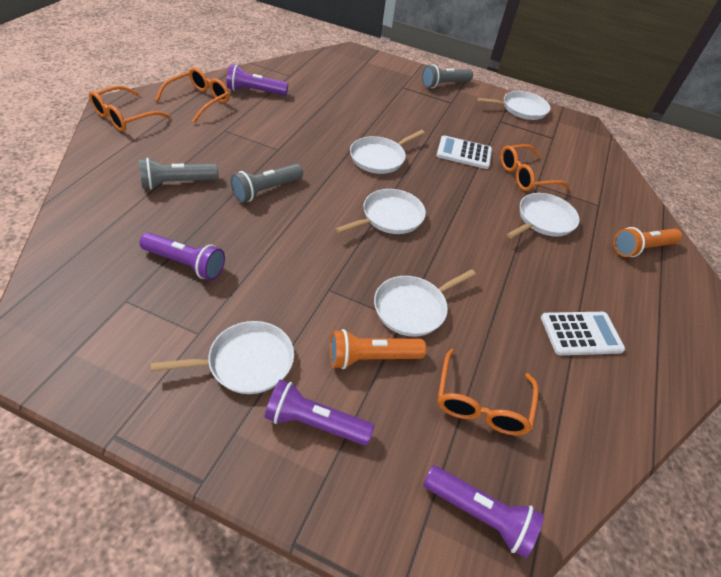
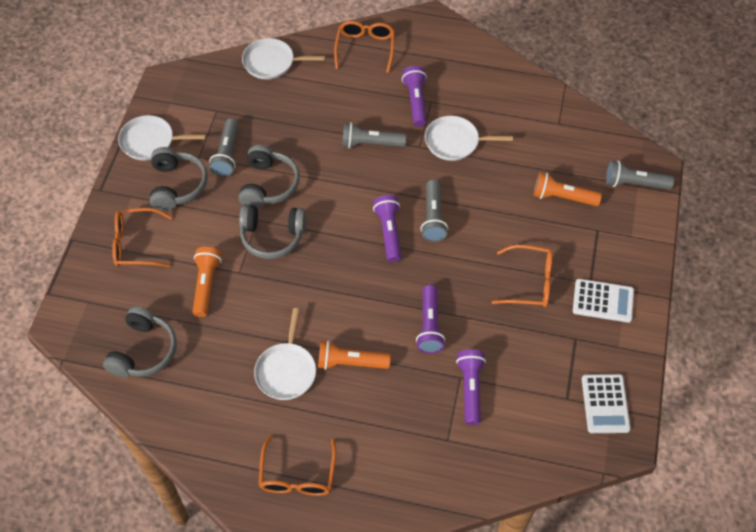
grey flashlight: [139,158,219,189] [230,164,303,203] [422,64,473,88] = 3 -> [209,118,239,177] [342,122,406,149] [421,180,448,242] [606,161,674,190] = 4
grey headphones: none = 0 -> [103,306,177,378] [150,147,208,211] [239,145,300,208] [239,204,306,259] = 4
orange flashlight: [330,329,426,369] [613,227,682,257] = 2 -> [193,247,222,317] [318,340,391,370] [534,172,602,206] = 3
white pan: [151,321,294,394] [335,189,426,234] [350,130,425,174] [374,269,476,337] [477,91,550,120] [507,193,580,239] = 6 -> [118,115,206,160] [242,38,325,80] [254,308,316,400] [425,116,513,161] = 4

